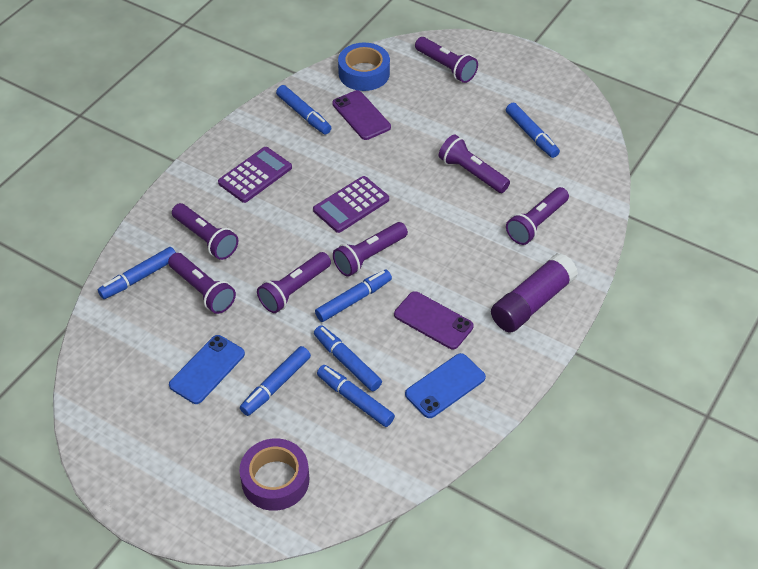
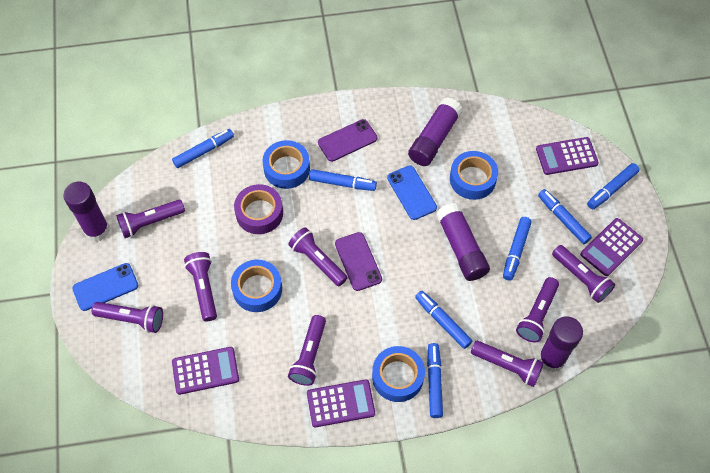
blue tape: [338,43,390,91] = 1 -> [231,260,282,312] [262,140,310,189] [372,346,425,402] [450,151,498,200] = 4
purple calculator: [218,147,292,203] [313,176,389,233] = 2 -> [172,347,239,395] [307,379,375,427] [536,137,599,175] [580,218,643,276] = 4
purple flashlight: [168,253,236,314] [172,203,238,260] [257,252,331,313] [333,222,408,277] [415,37,478,83] [439,134,510,193] [506,187,569,245] = 7 -> [92,302,163,333] [116,200,185,238] [184,252,217,321] [288,227,347,286] [288,315,326,386] [471,341,544,387] [516,277,559,342] [552,245,615,303] = 8
purple glue stick: [491,253,578,332] = 1 -> [63,182,110,242] [408,97,463,166] [436,203,490,281] [538,317,583,372] = 4

